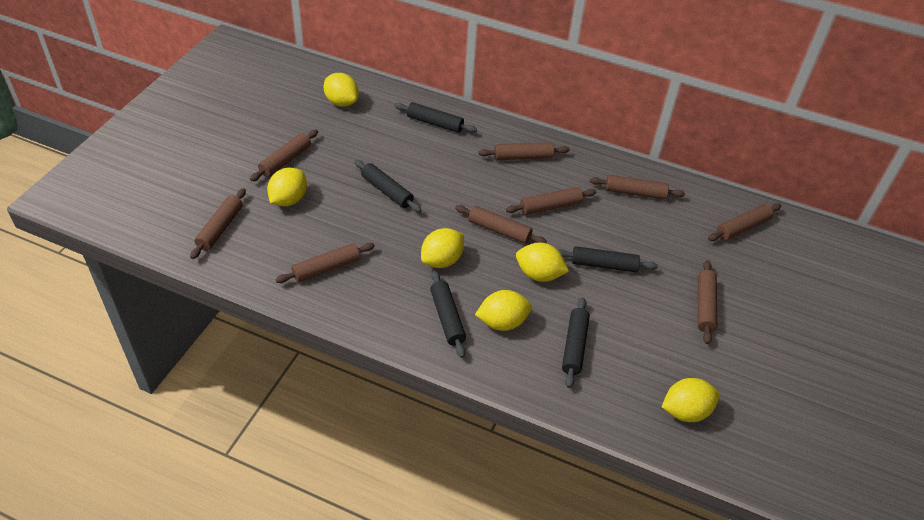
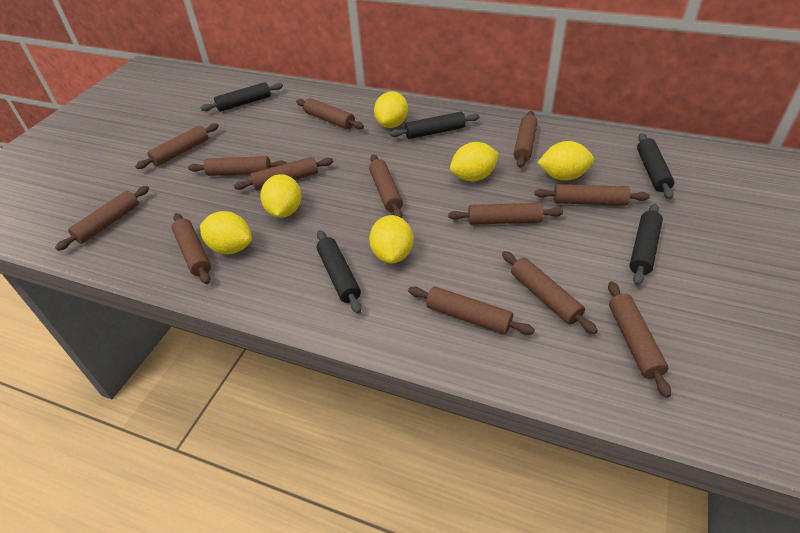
brown rolling pin: [190,188,246,259] [250,130,318,181] [275,243,375,283] [455,205,547,244] [478,142,570,160] [506,187,596,215] [590,175,685,200] [698,260,717,344] [708,203,781,241] = 9 -> [55,186,149,251] [135,123,219,169] [172,213,211,284] [188,156,287,176] [234,157,333,190] [296,98,364,129] [369,154,403,218] [408,286,535,335] [448,203,563,225] [502,251,598,334] [514,111,538,168] [535,184,650,206] [608,281,671,398] = 13

